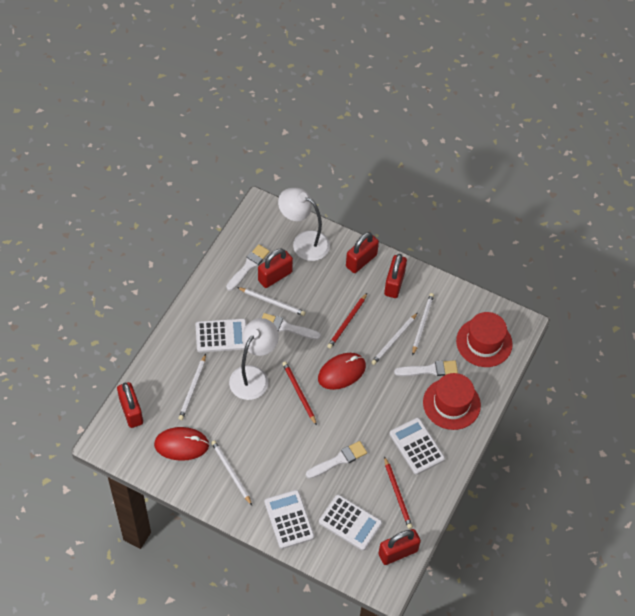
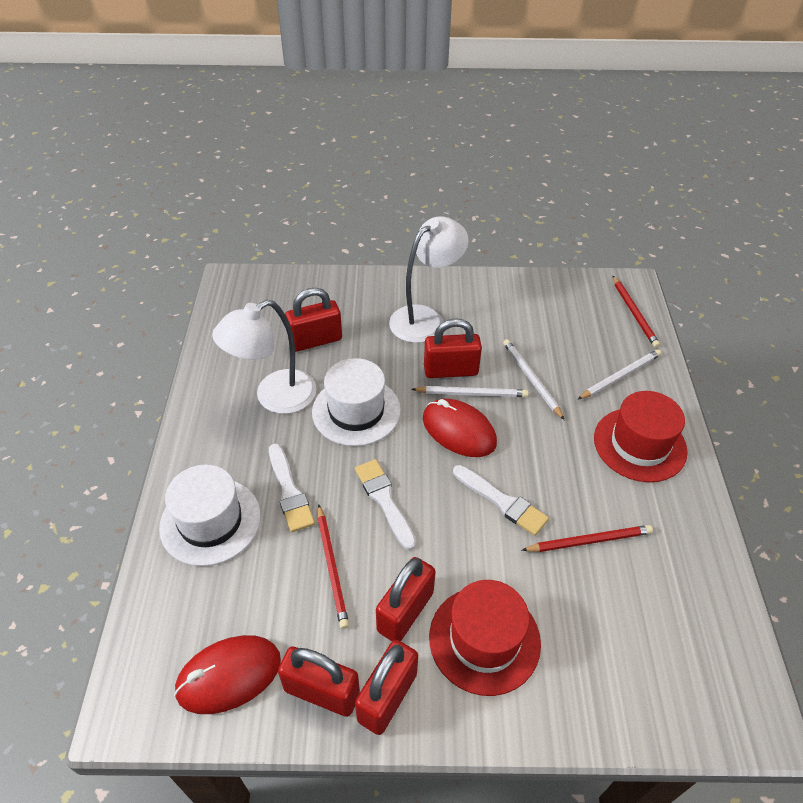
white brush: [226,244,270,291] [262,313,321,340] [306,441,367,479] [394,360,458,376] = 4 -> [269,443,315,532] [355,459,416,550] [453,465,549,536] = 3
white calculator: [196,318,246,352] [265,490,314,549] [319,495,382,551] [389,418,445,475] = 4 -> none = 0
white hat: none = 0 -> [159,465,261,566] [312,358,401,446] = 2
white pencil: [178,354,206,420] [211,440,252,505] [237,287,306,316] [371,313,418,365] [412,293,434,356] = 5 -> [411,386,529,397] [503,339,564,420] [577,349,661,400] = 3

